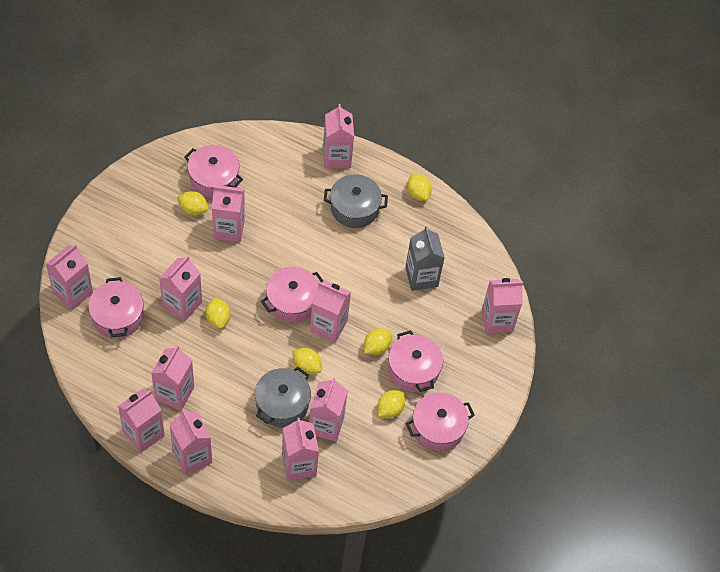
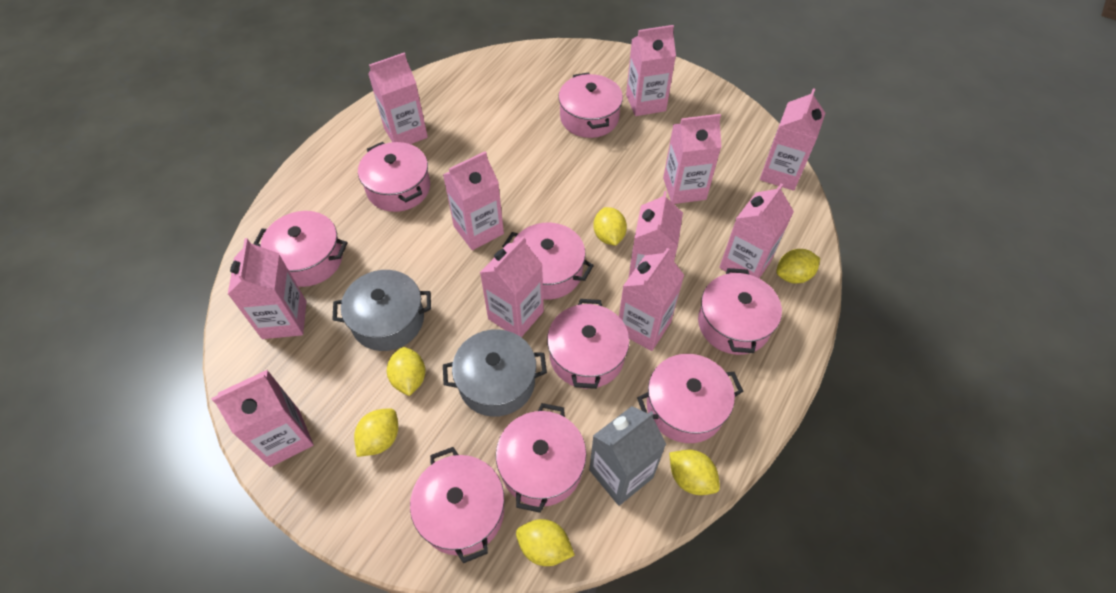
pink pot: [88,277,144,338] [184,145,243,198] [261,267,323,323] [388,330,443,392] [406,392,475,451] = 5 -> [254,211,348,287] [358,142,430,212] [410,447,504,563] [496,403,586,513] [502,223,594,300] [547,299,630,389] [558,72,623,138] [637,354,744,443] [698,268,782,355] = 9

